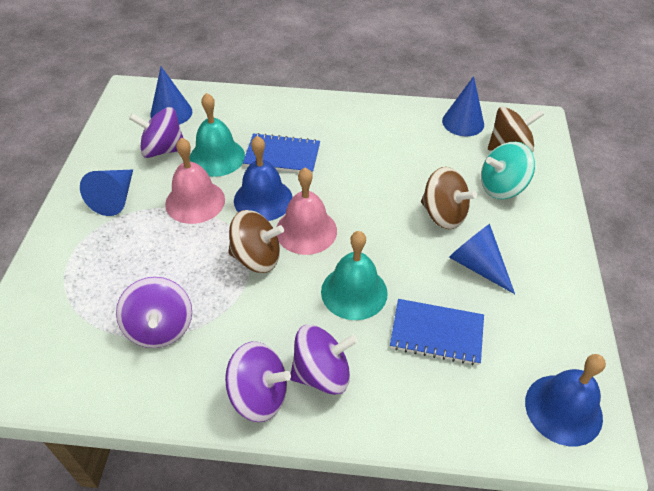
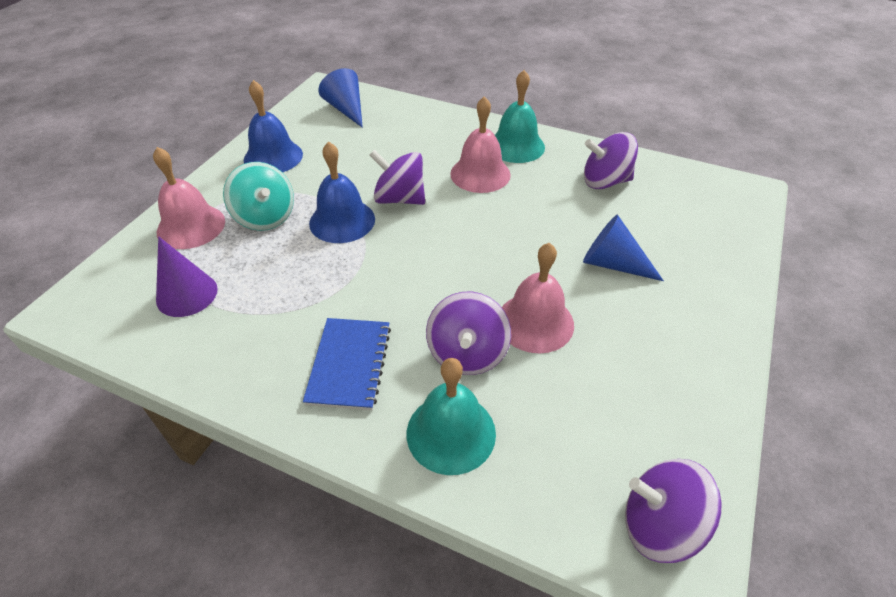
blue cone: [80,169,133,216] [150,67,192,125] [442,76,484,136] [449,224,515,294] = 4 -> [318,68,363,128] [583,215,664,281] = 2
blue notebook: [243,133,320,174] [390,299,484,365] = 2 -> [303,318,391,410] = 1
brown spinning top: [228,210,284,273] [421,167,477,229] [488,107,544,153] = 3 -> none = 0
pink bell: [165,138,225,224] [277,168,337,255] = 2 -> [153,147,225,249] [450,96,511,193] [502,243,574,354] = 3
purple cone: none = 0 -> [156,237,218,317] = 1

